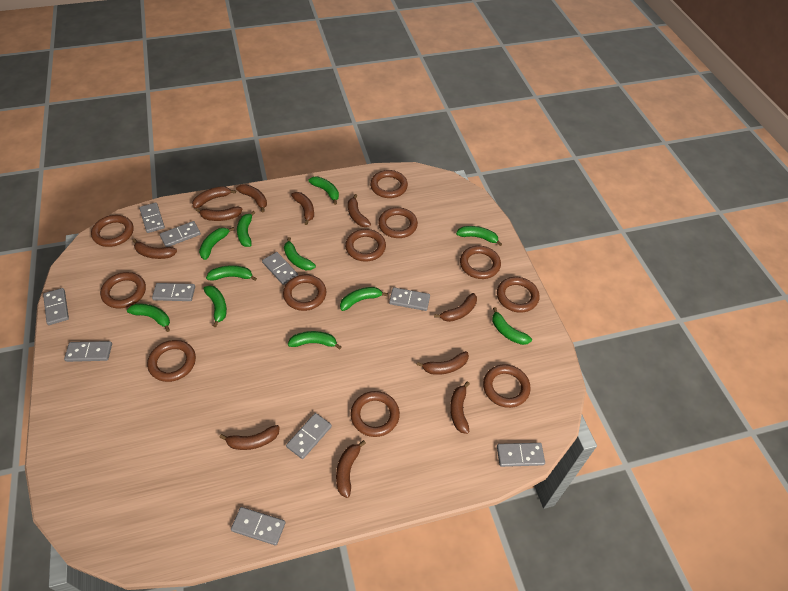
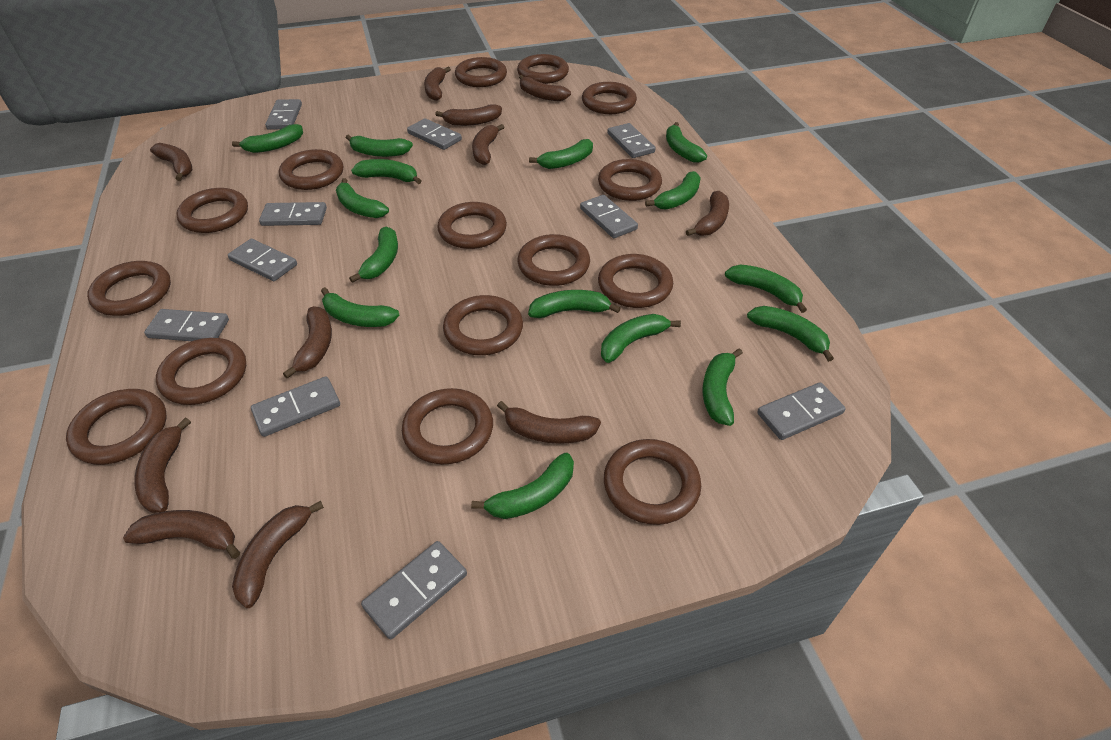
brown ring: [91,215,133,247] [100,272,146,308] [147,340,196,382] [283,275,326,311] [345,229,386,262] [350,391,400,437] [370,170,408,198] [378,207,418,238] [460,246,501,279] [483,364,531,408] [497,277,539,313] = 11 -> [66,389,167,465] [87,261,171,316] [156,338,246,405] [176,188,248,233] [279,149,343,190] [402,388,493,464] [437,202,507,249] [443,295,523,355] [455,57,507,87] [517,54,569,84] [517,234,590,286] [582,82,637,114] [598,159,662,201] [598,254,673,308] [604,439,701,525] = 15
green banana: [127,303,170,332] [199,227,234,260] [204,285,227,327] [206,265,257,281] [237,211,255,247] [284,237,316,270] [288,331,342,349] [308,176,339,205] [340,287,388,311] [456,226,502,246] [492,307,532,345] = 11 -> [232,124,303,153] [321,287,400,327] [336,178,389,218] [346,135,413,157] [349,227,398,283] [351,159,421,184] [471,453,574,519] [528,290,621,318] [529,139,593,169] [601,314,681,363] [645,171,701,210] [666,122,707,163] [703,348,743,426] [725,265,807,313] [747,306,834,362] = 15

